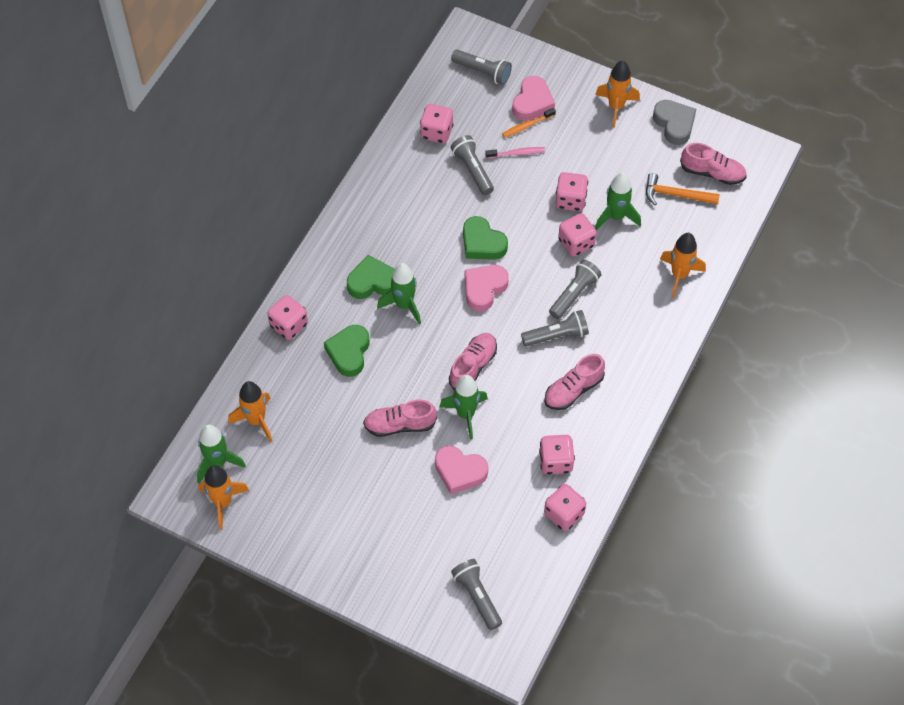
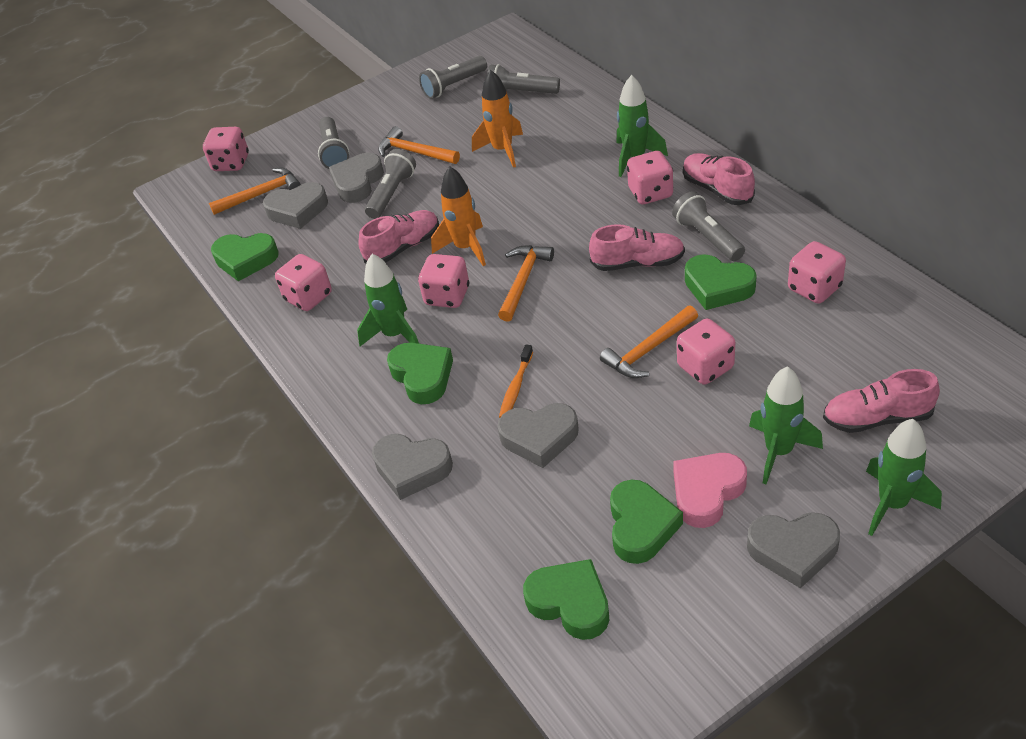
green heart: [324,325,369,377] [347,255,395,299] [463,216,508,260] = 3 -> [211,233,279,281] [387,343,453,404] [523,559,610,640] [610,480,683,564] [685,254,757,310] = 5
grey heart: [653,100,696,145] = 1 -> [263,182,328,229] [329,153,384,203] [372,434,453,500] [497,403,579,468] [747,512,840,589] = 5
orange hammer: [646,173,720,205] = 1 -> [209,168,301,215] [378,126,460,164] [498,245,554,322] [600,305,698,378] = 4
orange rocket: [198,465,249,529] [228,381,272,442] [595,60,640,128] [660,233,706,298] = 4 -> [431,166,486,266] [472,70,523,168] = 2
pink heart: [435,446,488,494] [465,265,509,312] [512,76,555,121] = 3 -> [673,453,747,528] = 1
pink toothbrush: [485,147,545,158] = 1 -> none = 0

